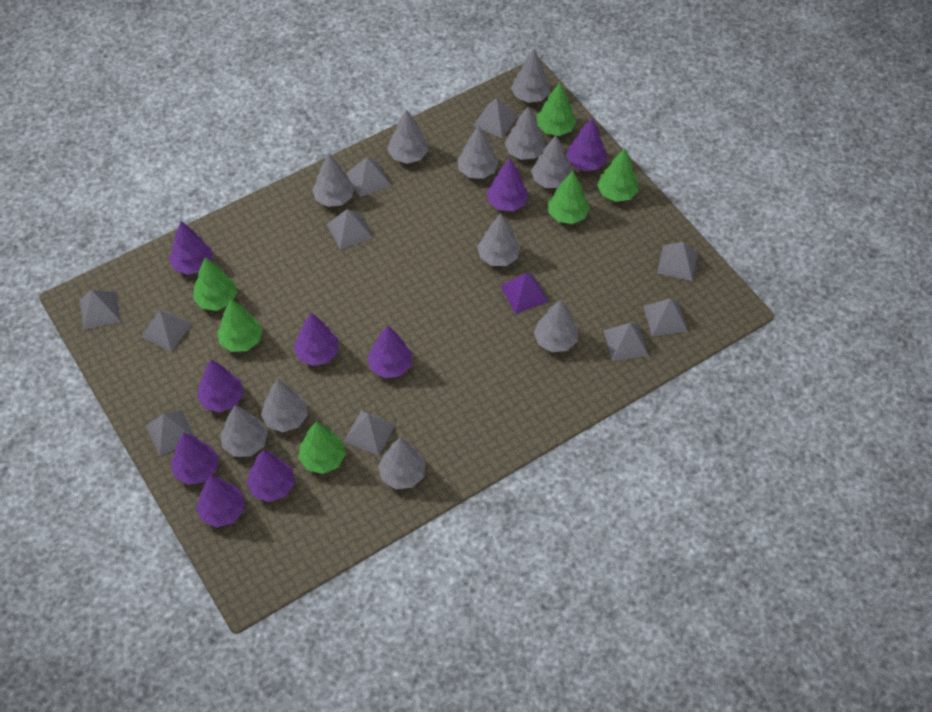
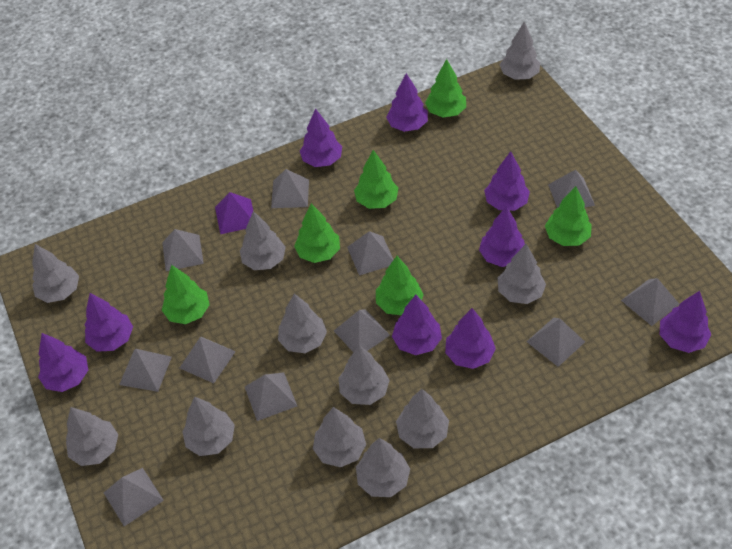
grey pyramid: [79,290,121,329] [141,309,192,352] [146,410,194,456] [327,209,373,250] [344,411,396,456] [347,157,391,197] [473,98,518,138] [604,323,648,361] [643,298,687,336] [657,242,698,281] = 10 -> [104,468,164,526] [119,349,172,392] [162,229,204,271] [180,337,236,383] [245,372,297,421] [271,169,309,208] [334,309,390,353] [347,231,394,276] [526,318,585,367] [548,170,595,208] [621,278,679,326] = 11

